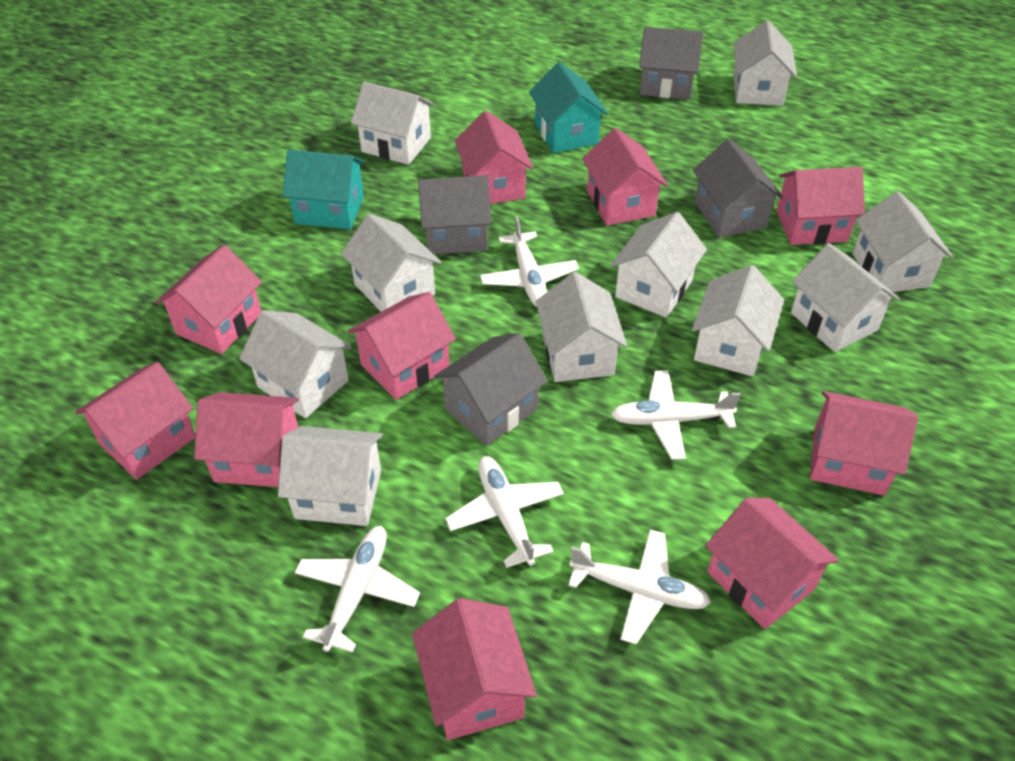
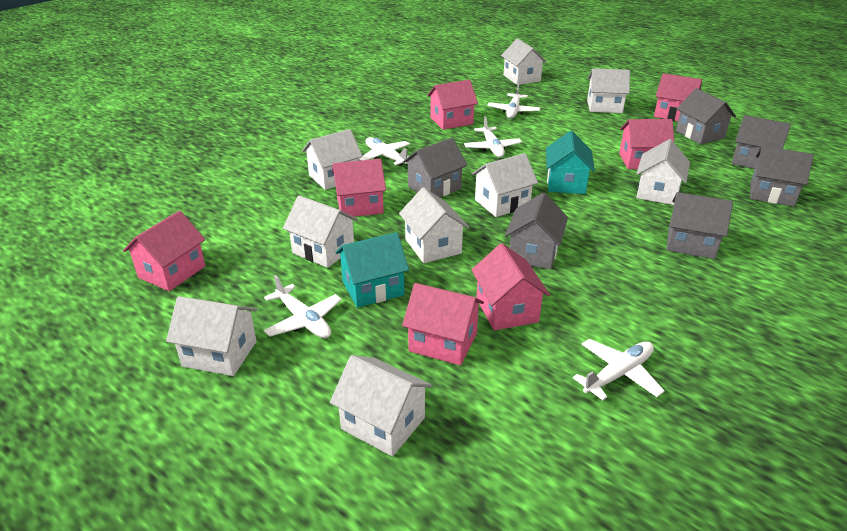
grey house: [418,175,492,254] [434,333,548,446] [639,27,703,100] [693,139,783,238] = 4 -> [403,138,467,197] [505,192,568,269] [667,192,733,259] [676,88,736,145] [731,115,791,169] [750,146,814,207] = 6
pink house: [75,362,196,480] [155,245,262,354] [194,392,299,487] [348,292,456,400] [412,598,537,740] [455,111,533,204] [582,128,668,226] [705,498,839,629] [776,167,865,245] [810,391,918,496] = 10 -> [123,211,206,291] [332,159,386,217] [402,283,484,366] [427,80,478,130] [472,243,550,331] [619,119,674,169] [654,73,702,121] = 7
white house: [239,310,352,418] [278,426,383,526] [341,214,441,312] [351,81,435,165] [536,272,627,382] [610,212,707,318] [692,265,784,376] [733,20,797,106] [791,243,900,352] [852,191,953,292] = 10 -> [166,296,257,376] [283,195,358,268] [302,129,363,190] [330,355,432,457] [399,187,469,263] [472,153,538,217] [501,38,547,85] [587,68,630,113] [636,139,690,205] = 9

